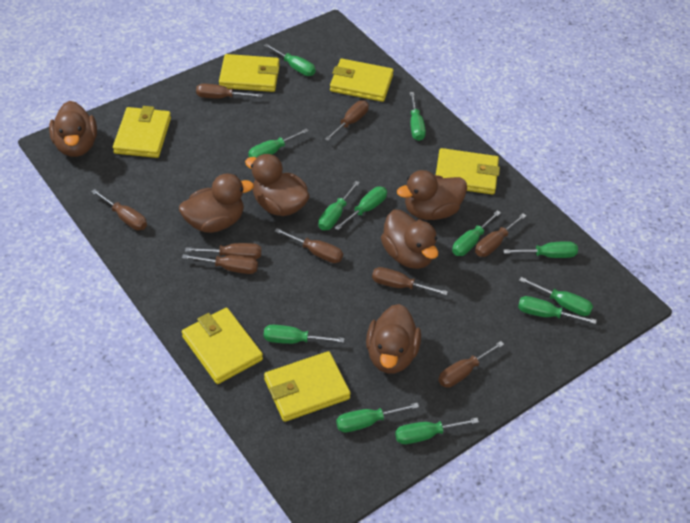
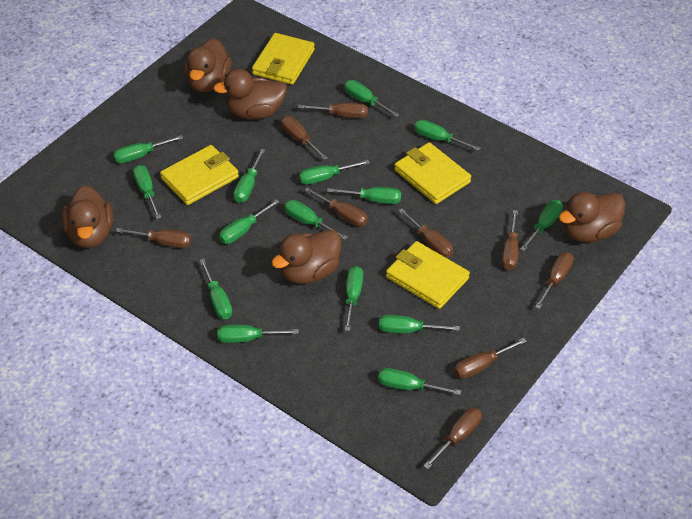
brown duck: [49,101,97,157] [179,173,254,233] [245,154,309,216] [366,304,421,373] [381,210,438,269] [397,170,467,220] = 6 -> [62,185,113,248] [184,38,232,92] [213,69,287,120] [271,229,341,284] [559,192,626,242] = 5
green screwdriver: [248,128,309,158] [264,44,316,76] [264,325,344,344] [318,181,360,230] [335,186,387,230] [336,403,419,432] [395,418,479,444] [410,92,426,141] [452,210,501,256] [503,241,578,258] [518,296,597,324] [519,277,593,316] = 12 -> [113,135,183,163] [133,165,162,219] [199,259,232,319] [217,325,299,343] [219,199,280,244] [234,149,265,203] [284,200,348,240] [299,160,370,185] [327,187,401,204] [344,80,399,117] [345,266,363,331] [378,368,461,395] [379,315,460,333] [414,120,481,151] [520,200,563,251] = 15
yellow wallet: [113,106,171,158] [182,308,263,384] [219,54,279,92] [264,351,351,422] [330,59,394,102] [436,148,500,195] = 6 -> [160,145,239,205] [252,33,315,85] [386,241,470,309] [394,142,471,204] = 4

